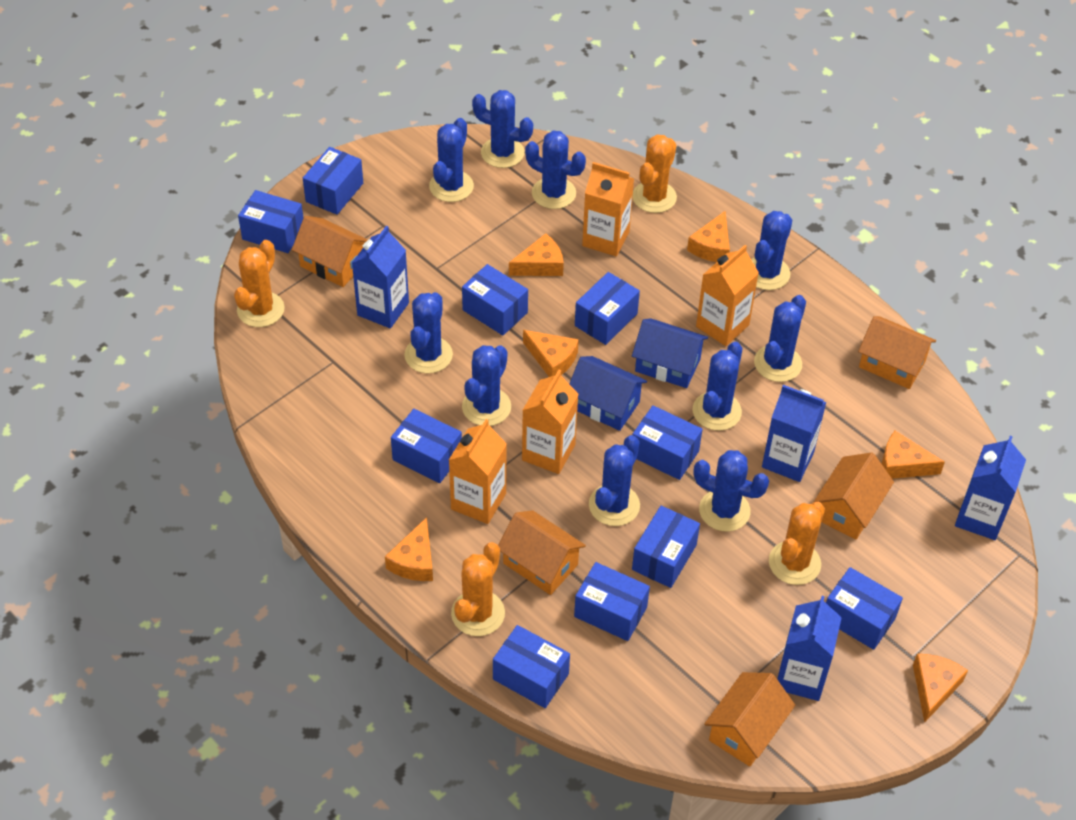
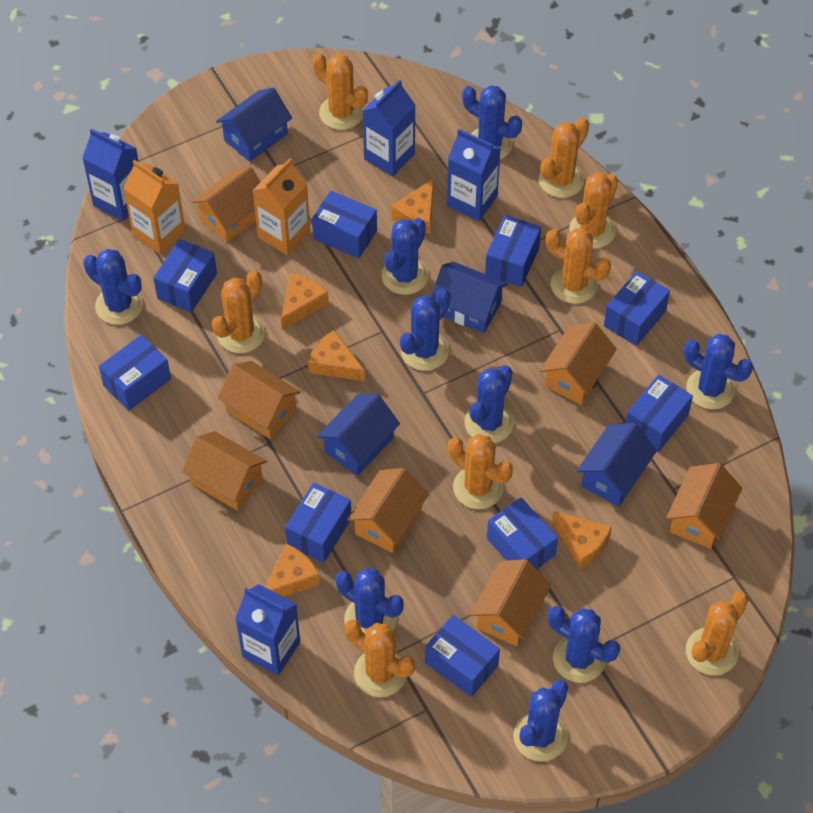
blue box: [238,190,303,253] [303,147,363,215] [391,409,462,483] [462,264,528,336] [493,625,570,708] [574,562,650,641] [575,272,640,345] [632,405,703,480] [632,506,700,588] [826,567,903,650] = 10 -> [99,335,171,410] [153,239,217,312] [285,483,351,563] [312,191,377,258] [425,615,500,697] [485,215,541,287] [487,498,558,569] [604,271,670,346] [626,375,693,452] = 9
blue cactus: [404,292,453,374] [429,118,474,202] [462,345,511,426] [472,90,533,168] [525,131,586,209] [589,435,640,526] [693,342,742,431] [694,450,769,532] [751,211,792,290] [754,295,806,382] = 10 -> [83,249,143,325] [336,568,404,633] [381,218,429,295] [400,288,451,371] [462,85,522,159] [464,365,514,443] [513,680,568,762] [548,606,620,683] [684,334,753,409] = 9
blue house: [569,356,647,431] [632,318,708,388] = 2 -> [216,87,292,162] [317,394,400,476] [431,261,508,333] [577,423,657,507] = 4
orange cactus: [234,240,285,327] [451,542,505,636] [632,134,677,213] [769,502,825,585] = 4 -> [212,270,265,353] [312,53,368,130] [345,619,415,697] [448,434,513,509] [539,117,589,198] [546,228,611,304] [569,173,618,249] [686,591,749,675] = 8
orange carton: [449,419,507,524] [522,370,578,474] [582,162,634,256] [696,245,759,346] = 4 -> [123,160,186,254] [252,159,310,255] = 2
orange cheese: [385,517,433,581] [509,233,564,276] [523,330,579,377] [687,211,730,262] [882,431,945,479] [913,654,968,722] = 6 -> [265,544,320,597] [281,273,329,330] [308,330,365,381] [392,178,434,233] [552,511,612,569] = 5
orange house: [292,216,368,287] [498,510,586,595] [704,672,795,766] [814,452,894,539] [858,316,936,389] = 5 -> [182,431,267,511] [192,167,260,242] [218,361,301,439] [347,468,429,553] [470,559,551,647] [540,322,617,405] [666,463,742,549] = 7

